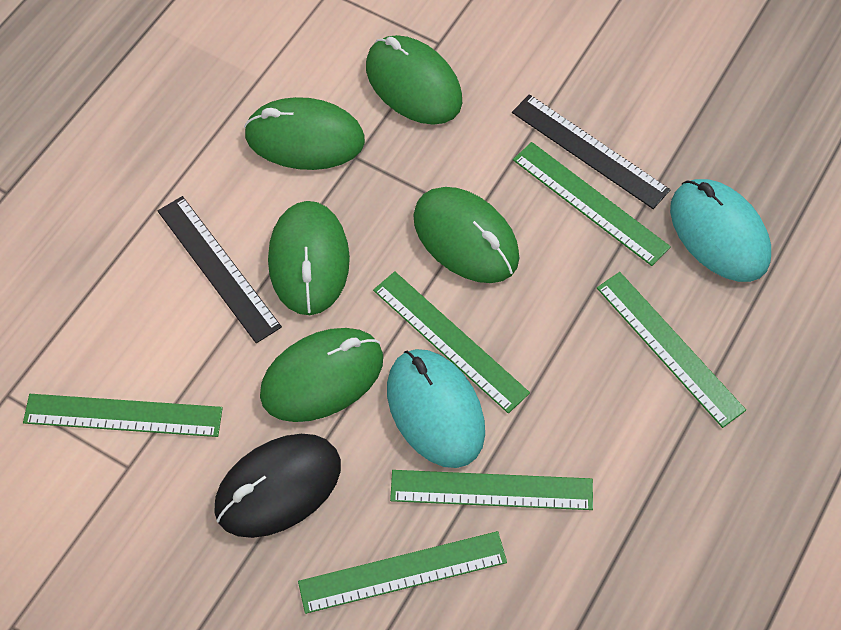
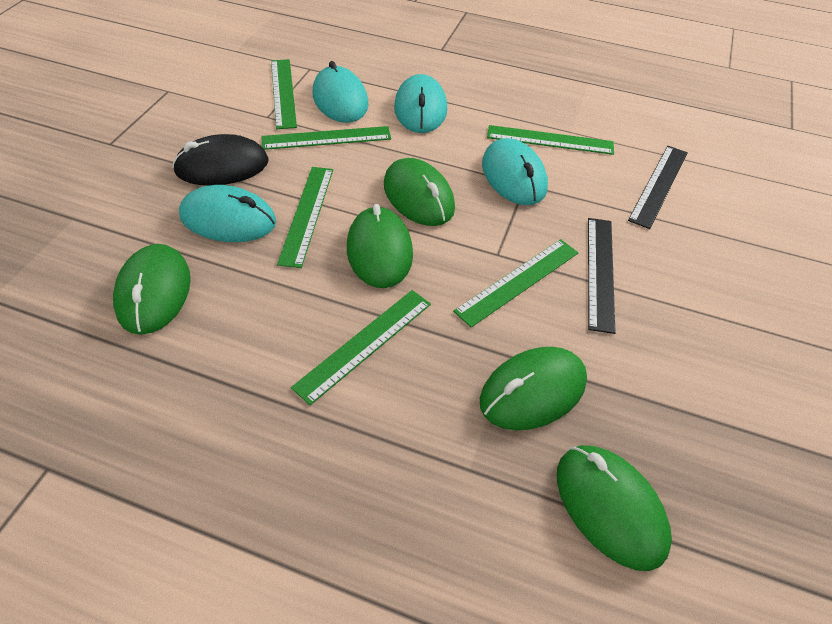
turquoise mouse: [387,349,485,468] [670,179,771,282] = 2 -> [179,185,276,242] [313,61,369,123] [394,74,447,133] [482,138,548,205] = 4

